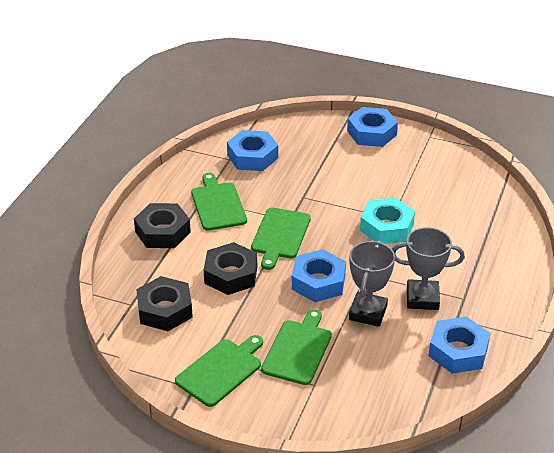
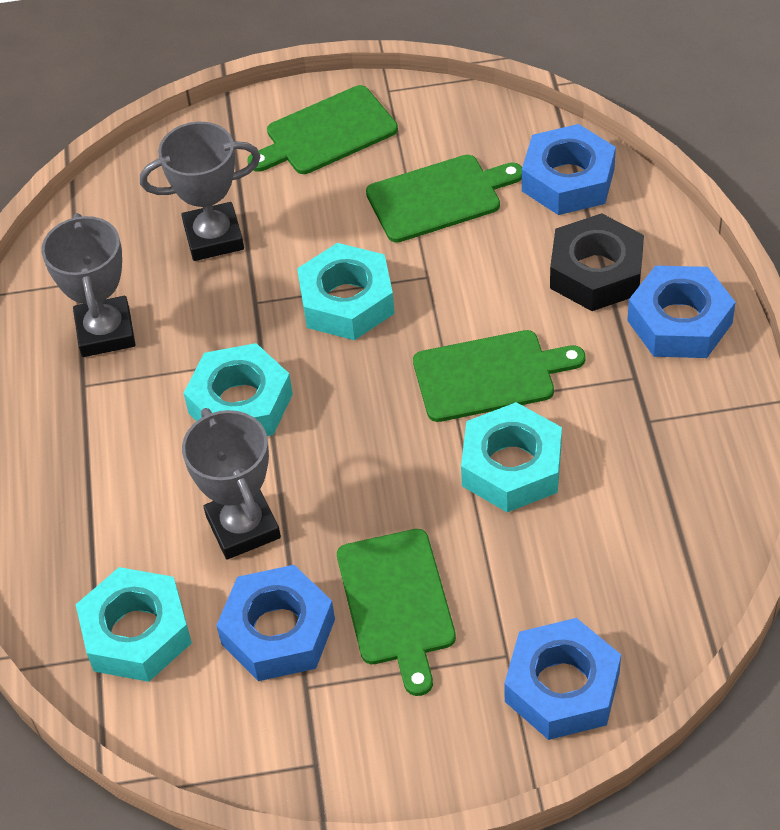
black nut: [134,203,191,248] [136,276,193,331] [204,242,257,295] = 3 -> [550,213,644,311] = 1
grey trophy: [349,241,395,327] [392,227,465,310] = 2 -> [42,213,135,357] [140,122,260,261] [182,408,281,559] = 3
turquoise nut: [360,198,415,244] = 1 -> [76,567,192,682] [184,343,293,436] [297,243,395,340] [461,402,562,512] = 4

